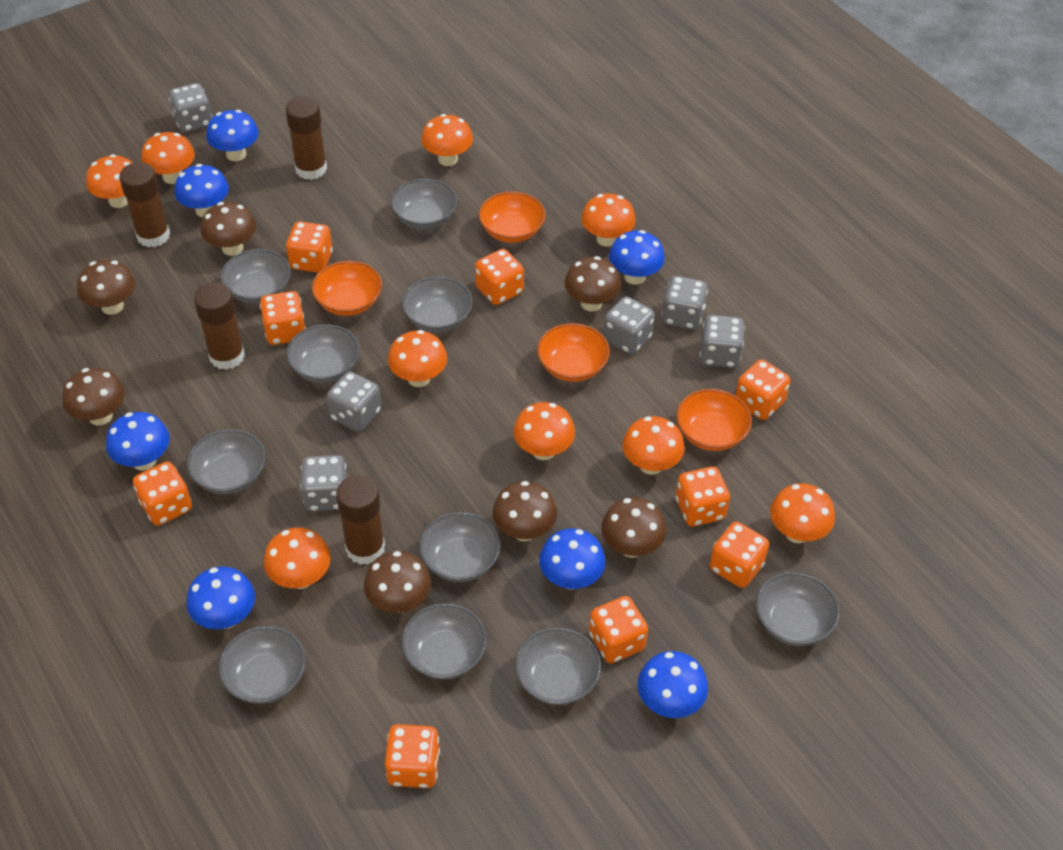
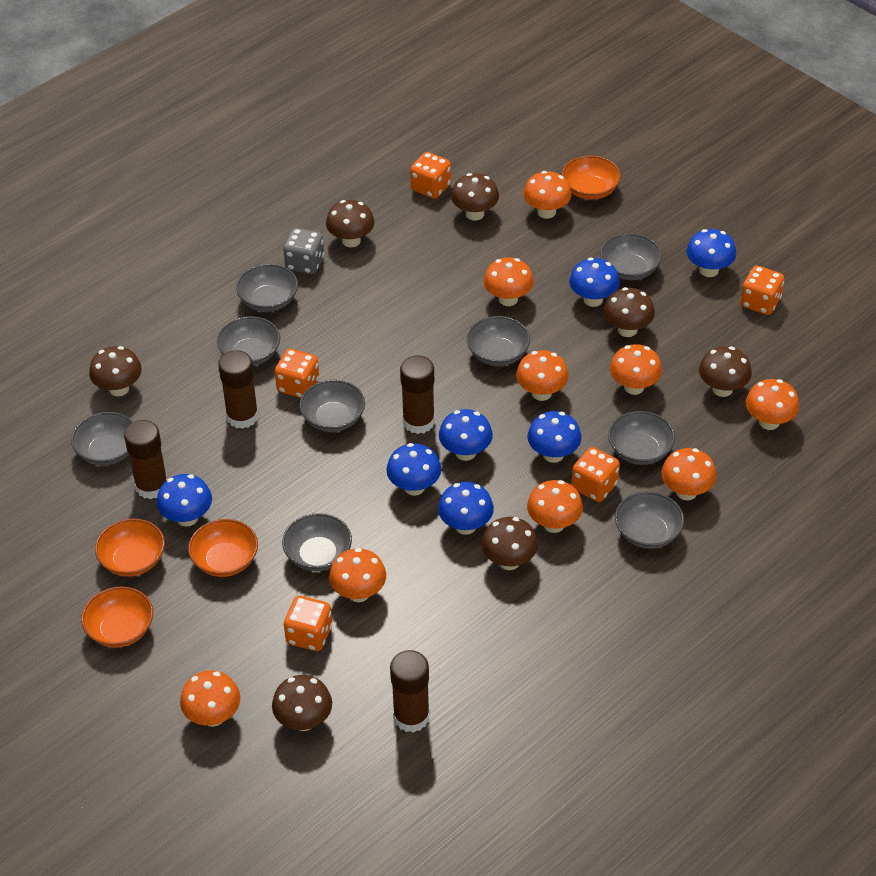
grey bowl: [187,429,266,494] [219,626,306,704] [220,249,291,304] [286,324,360,383] [391,179,457,230] [401,603,487,680] [402,277,473,333] [419,512,500,582] [515,627,601,705] [756,572,840,646] = 10 -> [71,412,133,466] [217,316,280,366] [236,264,298,312] [282,513,352,571] [300,380,365,432] [466,316,530,366] [600,233,662,280] [608,411,675,465] [615,492,684,549] = 9
grey dice: [169,83,213,132] [300,455,347,511] [326,371,381,432] [603,296,655,355] [662,276,708,330] [700,315,745,368] = 6 -> [283,228,324,274] = 1
orange dice: [133,461,192,526] [260,291,306,345] [286,221,333,273] [385,724,440,788] [475,249,524,305] [589,596,648,663] [676,467,730,526] [710,522,769,588] [735,359,790,420] = 9 -> [275,349,319,398] [284,596,332,651] [410,152,451,199] [572,447,620,502] [740,266,784,315] = 5

